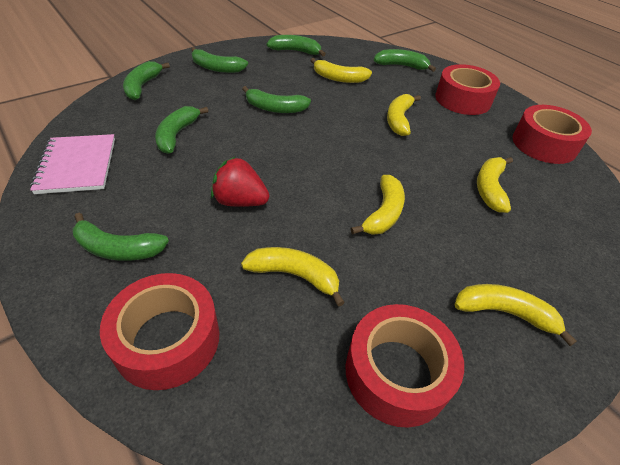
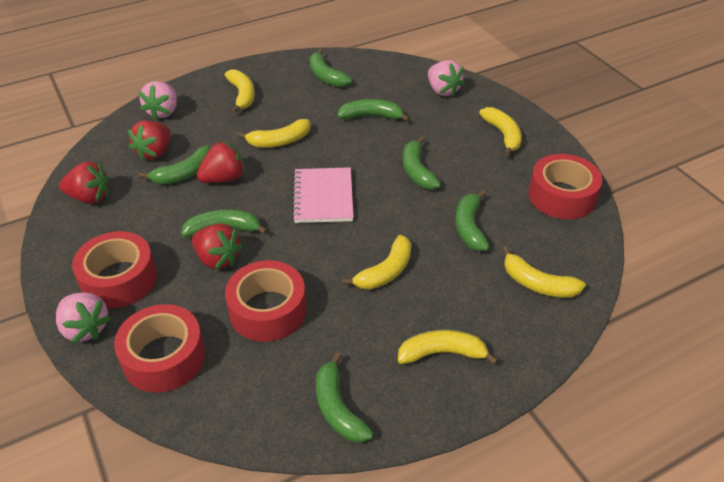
pink strawberry: none = 0 -> [56,292,111,343] [138,81,177,120] [428,60,465,97] = 3
red strawberry: [211,157,269,207] = 1 -> [59,161,110,204] [128,120,171,161] [192,223,243,269] [197,141,245,183] = 4

